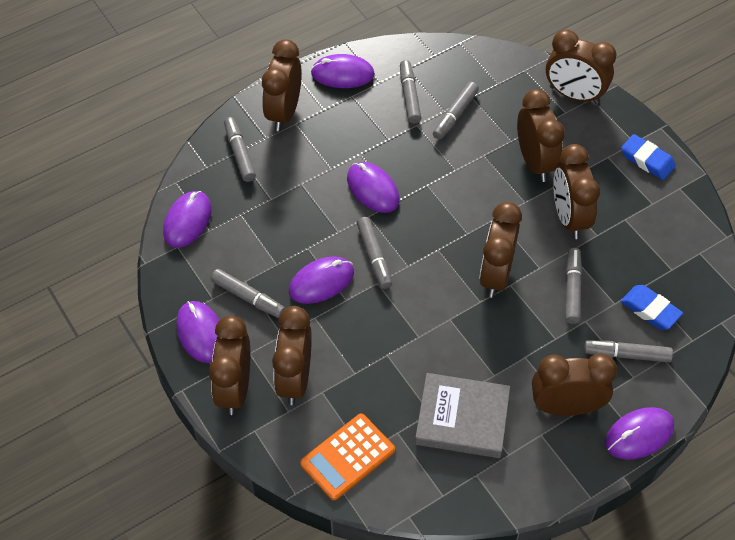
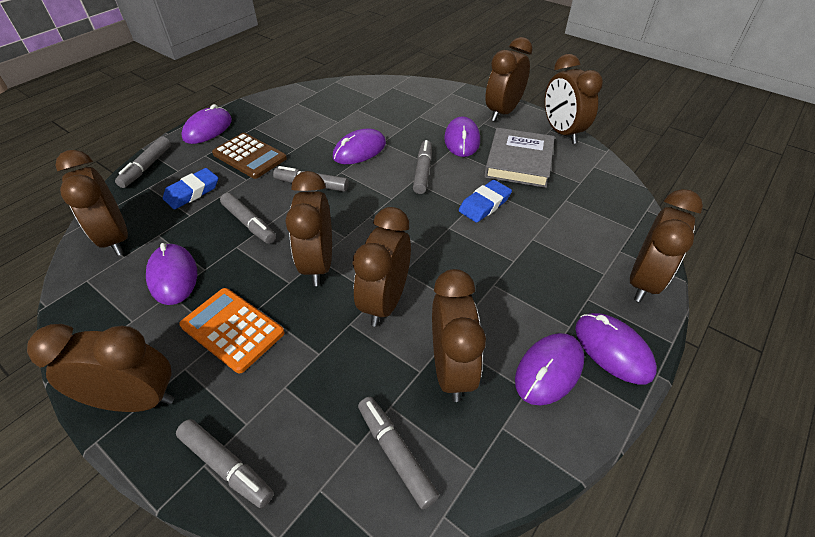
brown calculator: none = 0 -> [212,133,287,179] = 1
grey marker: [211,269,285,318] [224,117,256,182] [357,217,392,289] [400,60,421,124] [433,82,479,140] [565,248,582,324] [584,341,673,363] = 7 -> [115,136,171,188] [176,419,274,508] [220,193,276,244] [273,166,349,192] [358,397,439,509] [413,140,432,194] = 6

